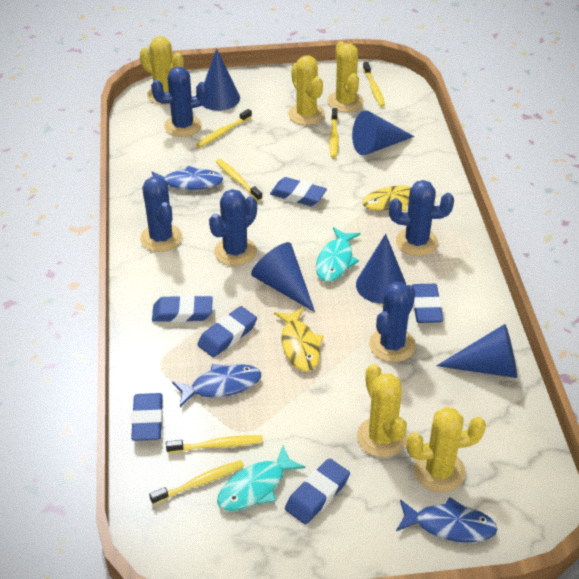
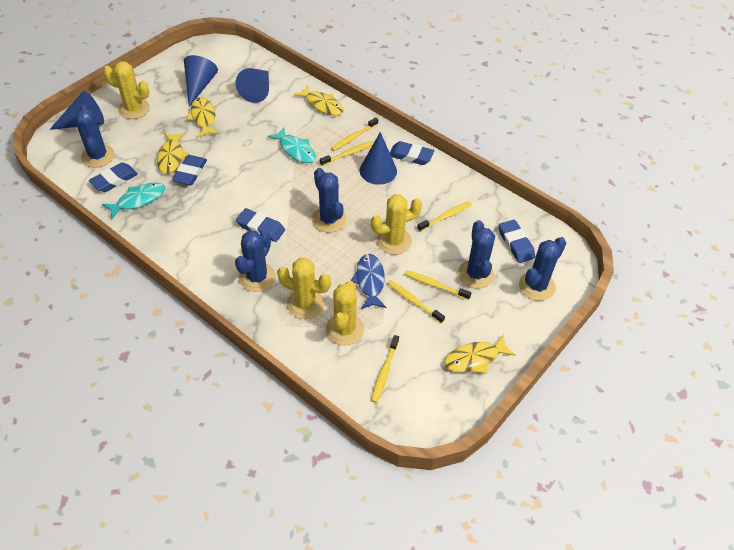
blue cone: [202,49,240,111] [251,242,315,312] [352,110,414,155] [356,234,406,304] [436,324,517,378] = 5 -> [49,91,104,130] [184,55,218,107] [236,68,269,103] [360,132,397,185] = 4
blue eraser: [131,393,163,441] [152,295,213,322] [197,306,257,357] [270,177,327,206] [285,458,350,525] [411,284,443,323] = 6 -> [89,163,138,192] [172,155,207,185] [236,208,285,242] [390,141,434,165] [499,220,535,263] = 5
blue fish: [151,166,223,190] [172,364,261,407] [396,497,498,543] = 3 -> [351,254,386,309] = 1
yellow cactus: [140,36,184,105] [288,56,325,125] [327,42,364,112] [357,364,407,457] [406,407,486,492] = 5 -> [103,61,150,119] [277,258,331,319] [326,281,364,345] [371,194,422,255] = 4
yellow fish: [274,307,324,371] [362,185,436,211] = 2 -> [157,132,189,174] [187,97,219,137] [294,85,344,115] [444,334,516,374] = 4

